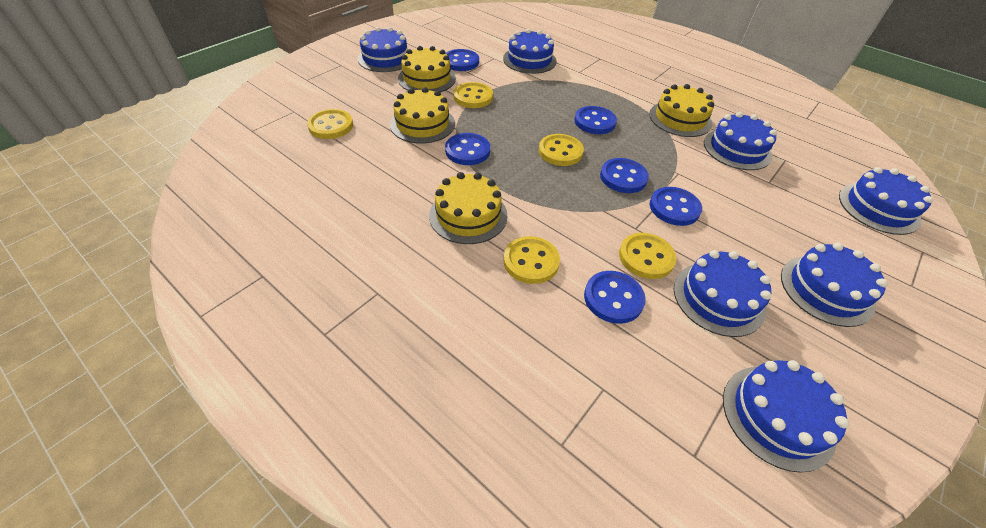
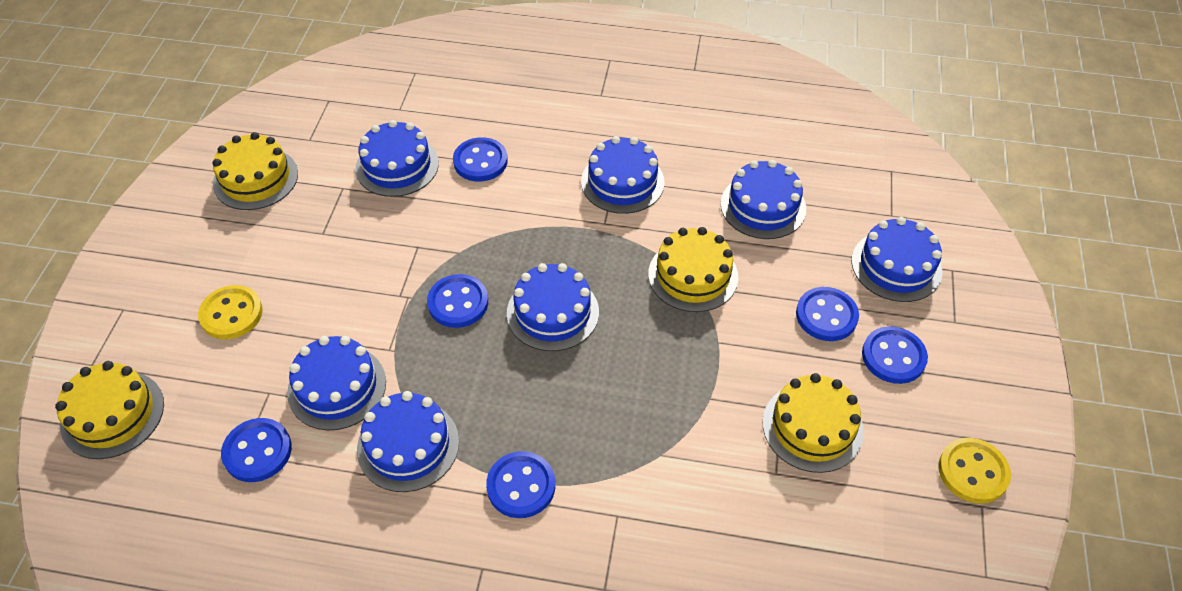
yellow button: [307,109,353,139] [453,82,493,108] [504,236,560,284] [539,134,584,166] [619,233,677,279] = 5 -> [198,285,263,340] [939,438,1011,504] = 2

